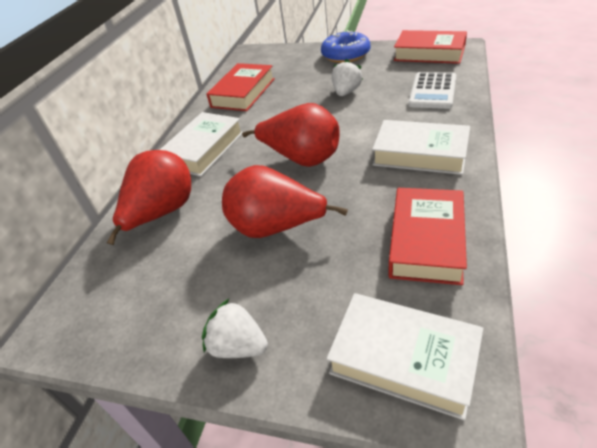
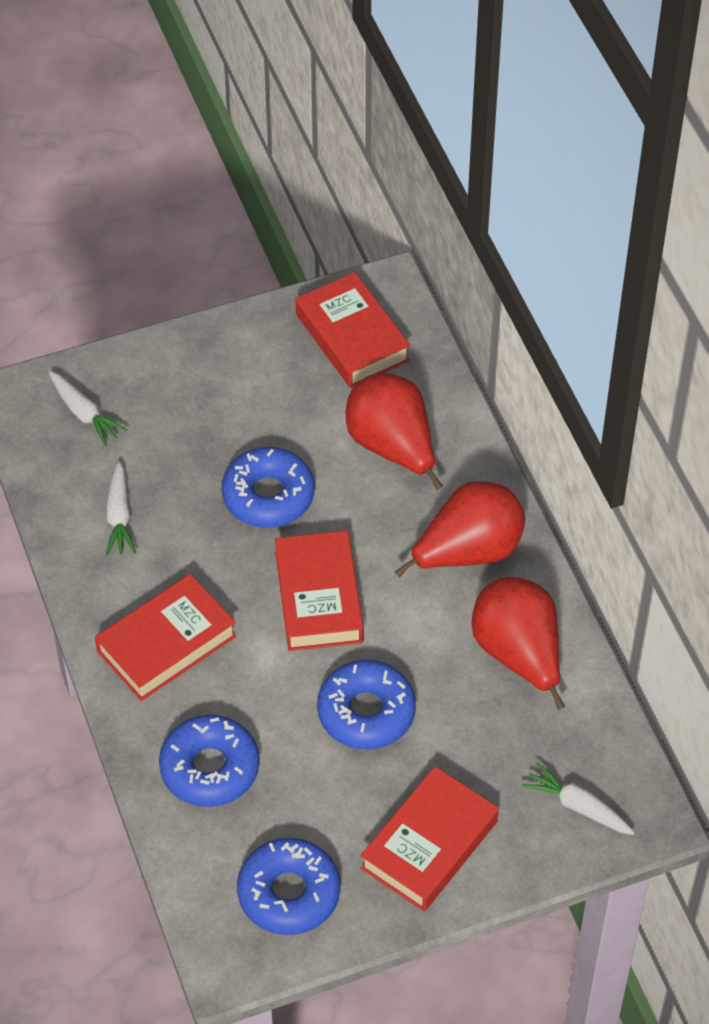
blue donut: [321,30,370,63] = 1 -> [159,715,259,807] [222,447,315,528] [237,838,340,935] [317,660,416,750] = 4
red book: [206,63,275,111] [388,188,467,285] [394,30,467,64] = 3 -> [95,574,236,701] [275,531,363,651] [296,272,410,388] [361,766,499,911] = 4
white book: [160,112,243,176] [327,293,483,420] [372,120,470,175] = 3 -> none = 0
white calculator: [408,72,456,109] = 1 -> none = 0
white carrot: none = 0 -> [49,371,127,446] [106,461,136,556] [522,762,635,835] = 3
white strawberry: [202,298,268,358] [332,59,363,96] = 2 -> none = 0

